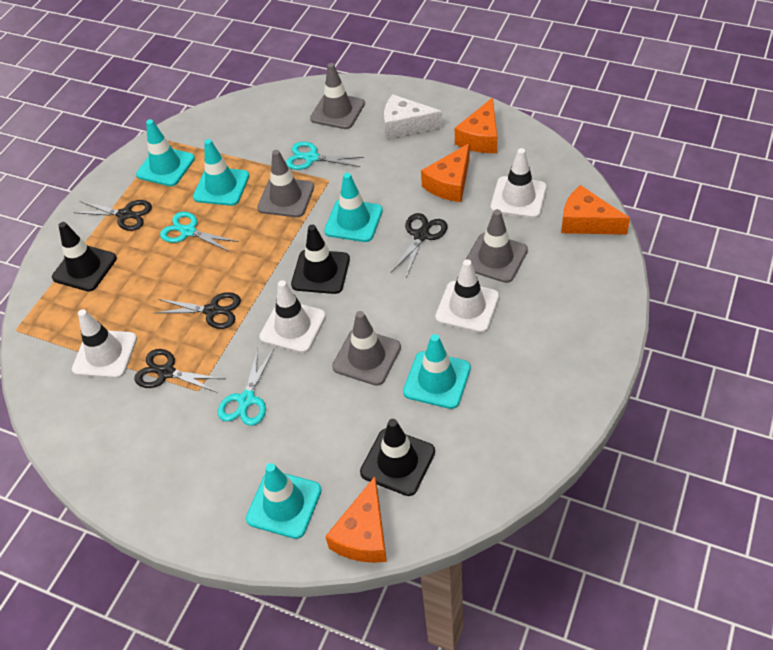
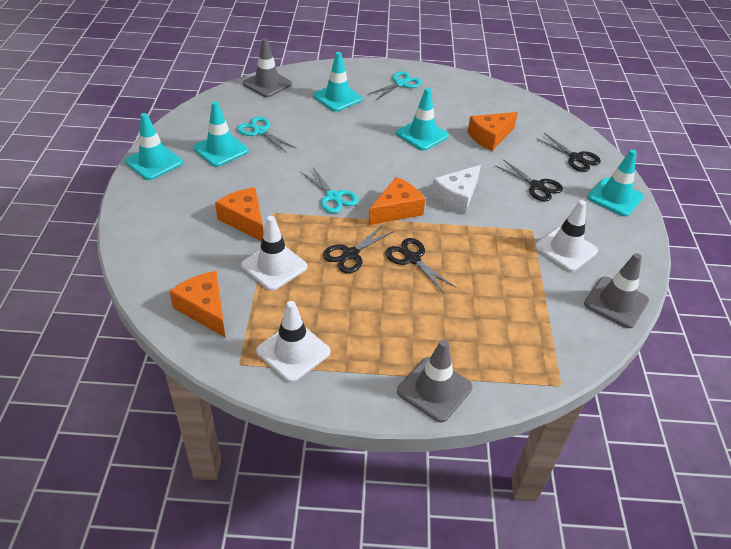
black traffic cone: [52,222,117,291] [291,225,350,294] [360,419,435,496] = 3 -> none = 0
grey traffic cone: [257,150,314,217] [310,63,365,129] [332,311,401,386] [465,209,528,283] = 4 -> [243,38,292,97] [397,339,473,422] [584,253,649,328] = 3
white traffic cone: [72,309,137,379] [259,280,326,353] [435,259,499,333] [491,148,547,218] = 4 -> [241,216,307,291] [256,301,330,382] [535,200,598,272] = 3

